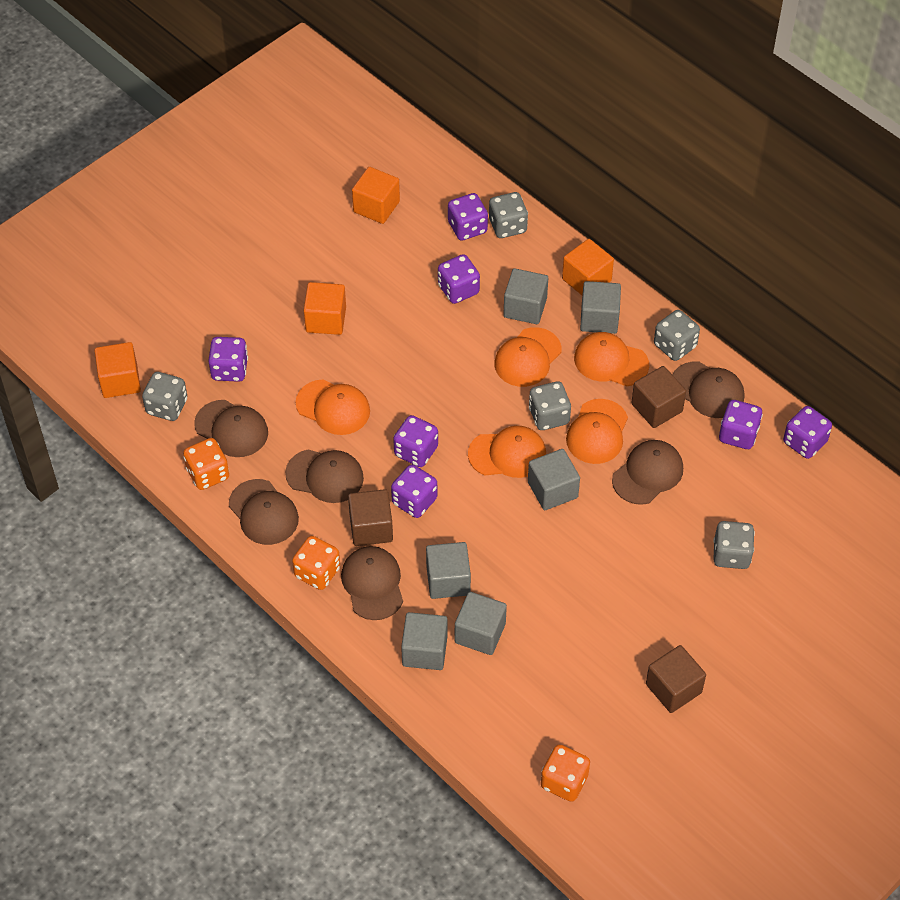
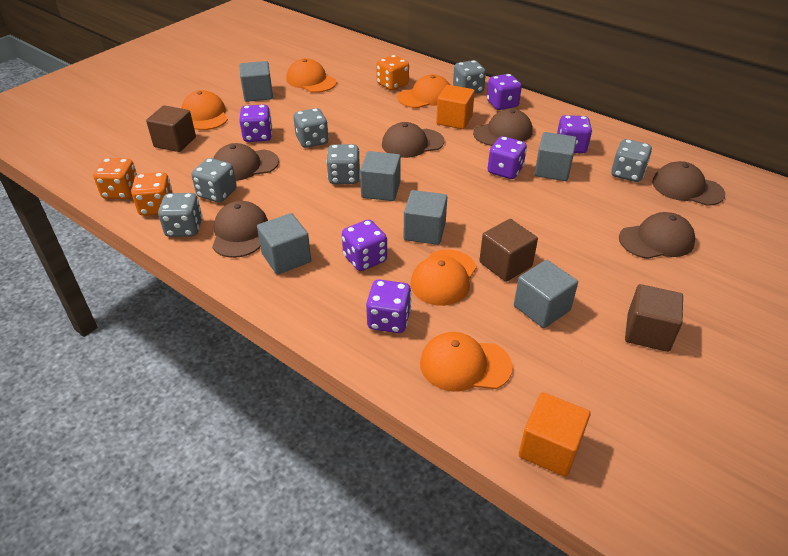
grey dice: [142,372,187,421] [489,192,528,238] [529,381,571,430] [654,310,700,361] [713,521,755,569] = 5 -> [158,193,203,237] [192,158,237,203] [293,108,329,148] [326,144,360,184] [453,60,486,94] [611,139,652,182] = 6
orange cube: [94,342,141,398] [304,282,346,335] [352,167,400,224] [562,239,614,295] = 4 -> [436,85,475,129] [519,392,590,477] = 2
purple dice: [208,337,248,382] [391,464,437,518] [393,415,438,467] [438,254,480,304] [448,193,488,241] [719,400,763,449] [783,406,832,459] = 7 -> [239,105,272,142] [342,220,387,271] [366,280,412,333] [487,74,522,110] [488,136,527,179] [557,115,592,153] = 6

